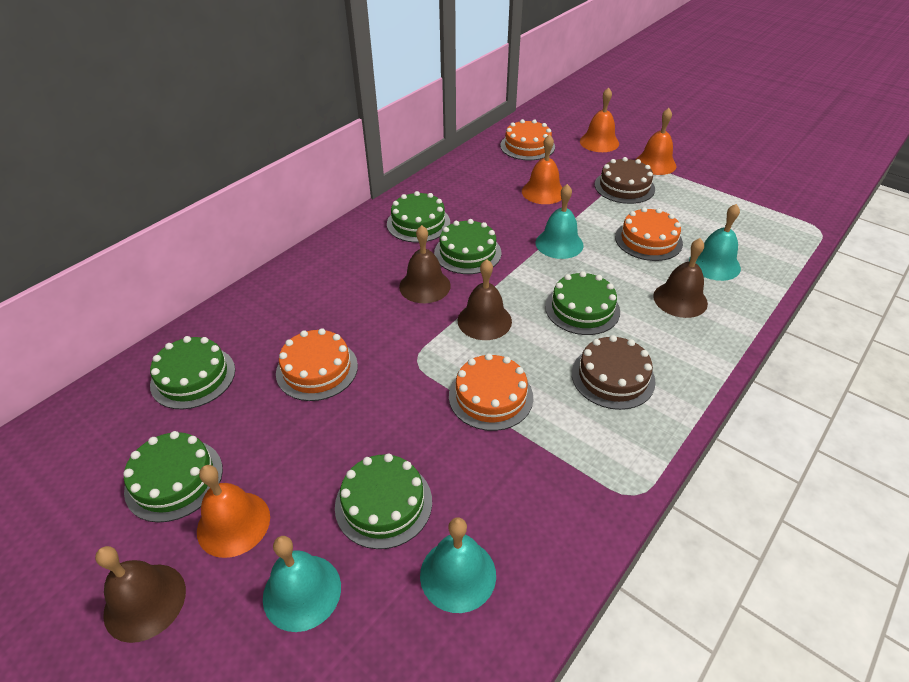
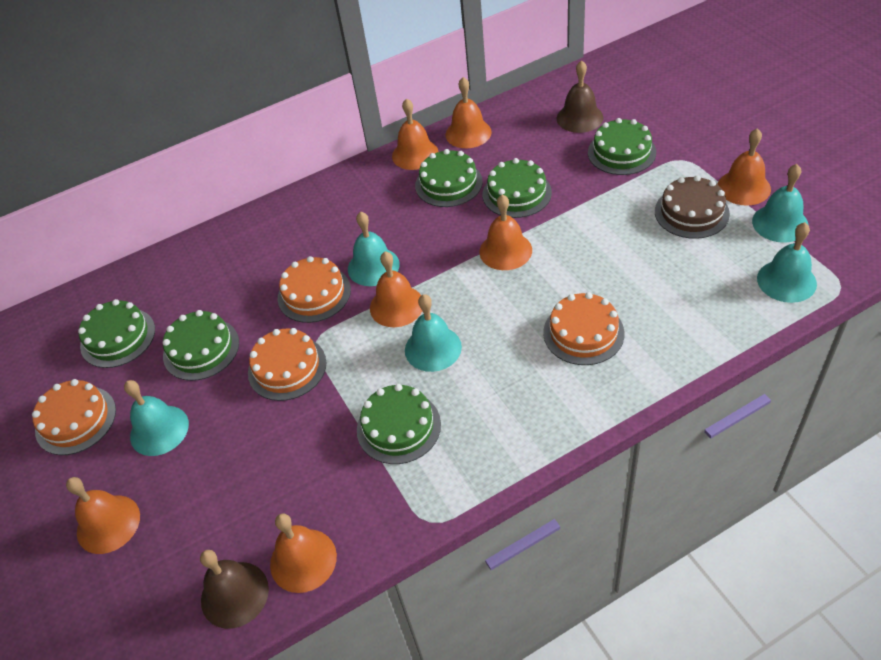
brown bell: [95,546,186,643] [399,225,451,303] [458,259,512,340] [653,238,708,318] = 4 -> [200,550,269,629] [557,60,603,133] = 2
brown cake: [572,335,656,410] [595,157,655,204] = 2 -> [655,175,730,239] = 1
orange bell: [197,465,270,558] [522,134,563,204] [580,87,619,152] [635,108,676,175] = 4 -> [66,477,140,554] [270,513,337,593] [370,251,422,327] [392,98,439,170] [445,77,492,148] [479,194,532,270] [717,128,771,206] = 7
turquoise bell: [263,536,341,632] [420,517,496,613] [536,184,584,259] [689,204,741,281] = 4 -> [124,380,189,456] [348,212,400,286] [405,294,462,372] [752,164,809,243] [757,222,817,303] = 5

